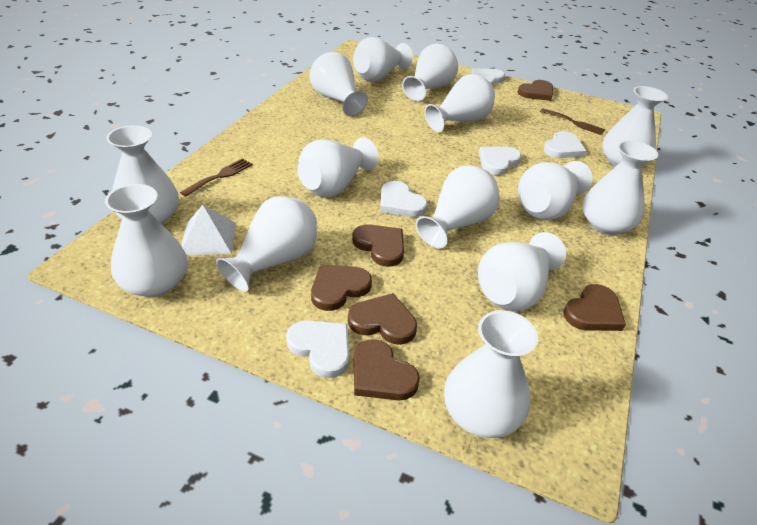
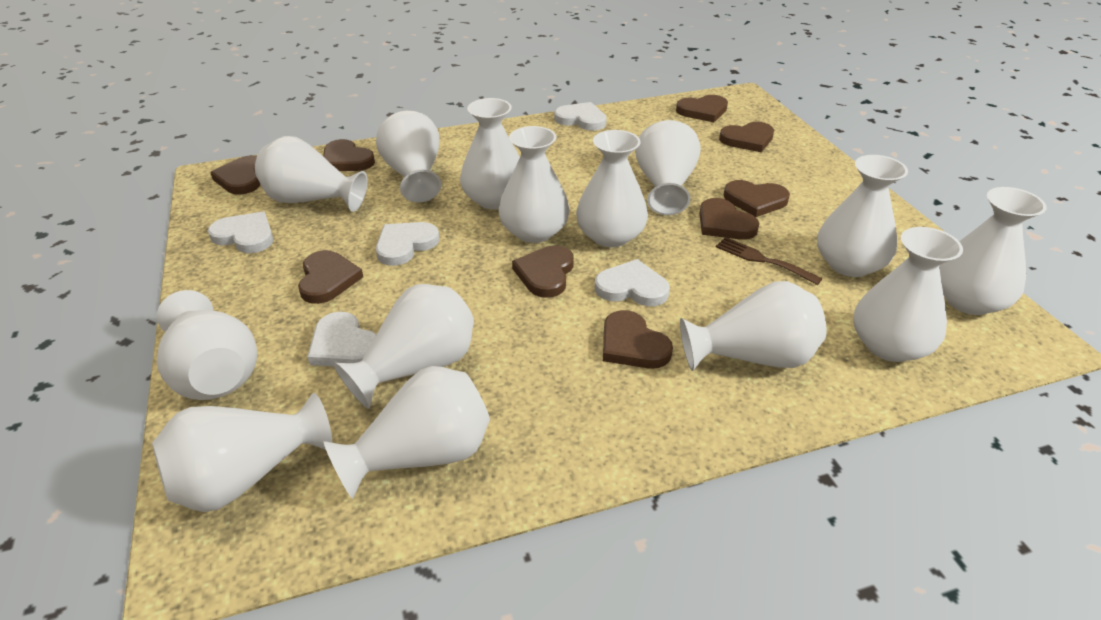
brown fork: [180,158,253,197] [540,108,606,135] = 2 -> [716,237,823,285] = 1
brown heart: [311,264,372,311] [348,293,417,345] [352,224,404,267] [354,339,420,401] [518,80,553,101] [563,284,626,331] = 6 -> [210,155,260,195] [298,250,363,304] [323,139,375,171] [512,245,574,298] [603,310,673,369] [676,95,728,122] [699,198,760,240] [719,122,774,152] [724,180,790,217] = 9
white pyramid: [181,205,236,255] = 1 -> none = 0

